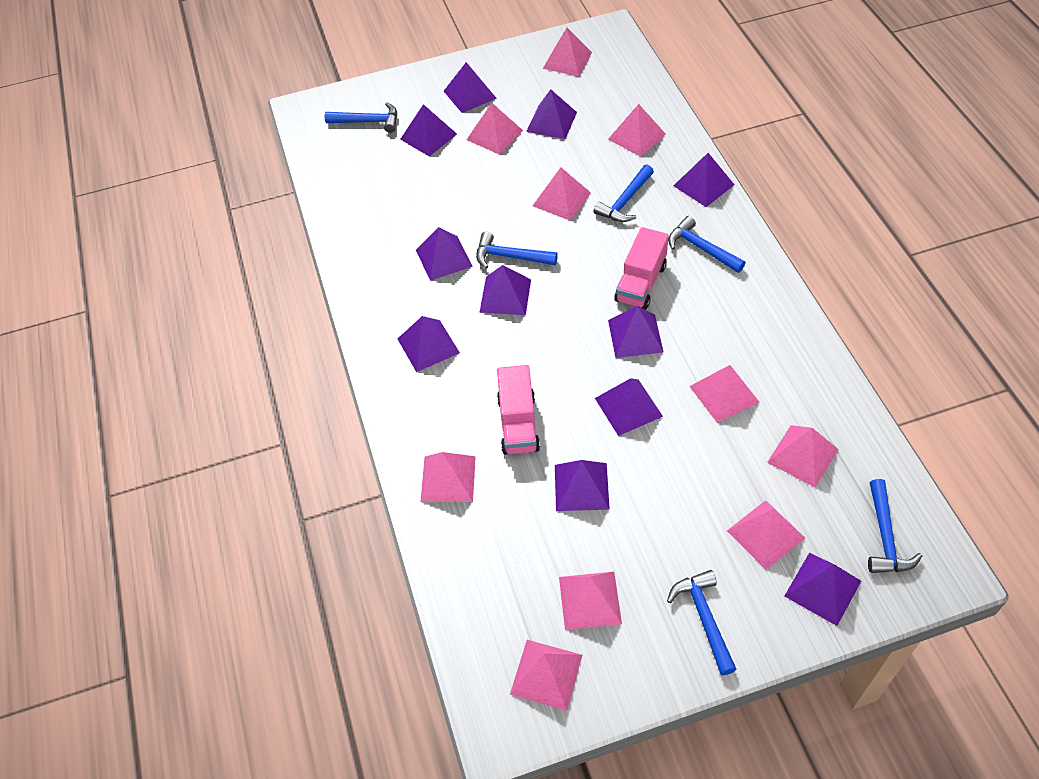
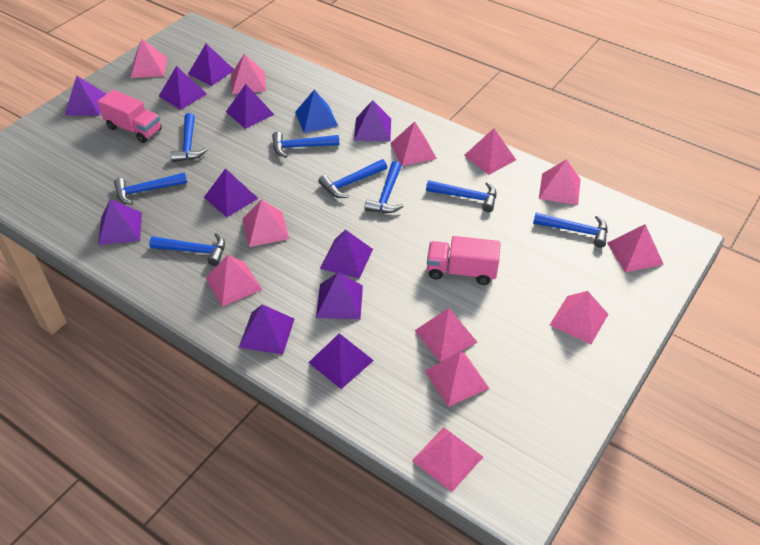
blue hammer: [325,102,397,133] [476,232,558,269] [594,165,654,222] [667,570,737,675] [668,216,745,273] [868,479,922,573] = 6 -> [114,172,187,205] [149,233,225,266] [171,113,207,162] [272,132,339,158] [318,159,387,198] [365,161,404,213] [426,180,496,212] [533,213,608,248] = 8
blue pyramid: none = 0 -> [295,90,338,133] = 1
pink pyramid: [420,452,476,502] [467,103,523,155] [510,640,582,711] [533,168,591,220] [543,28,592,76] [559,572,622,630] [608,104,666,157] [689,365,759,423] [727,500,805,570] [767,425,838,488] = 10 -> [131,39,167,78] [206,255,262,307] [231,54,266,94] [243,199,289,247] [390,121,437,166] [412,427,483,492] [415,308,478,362] [425,352,489,407] [464,128,516,175] [539,159,581,205] [550,291,608,344] [607,224,664,273] = 12

